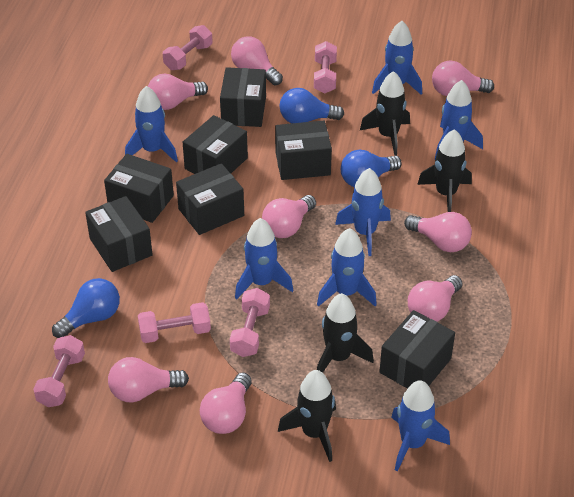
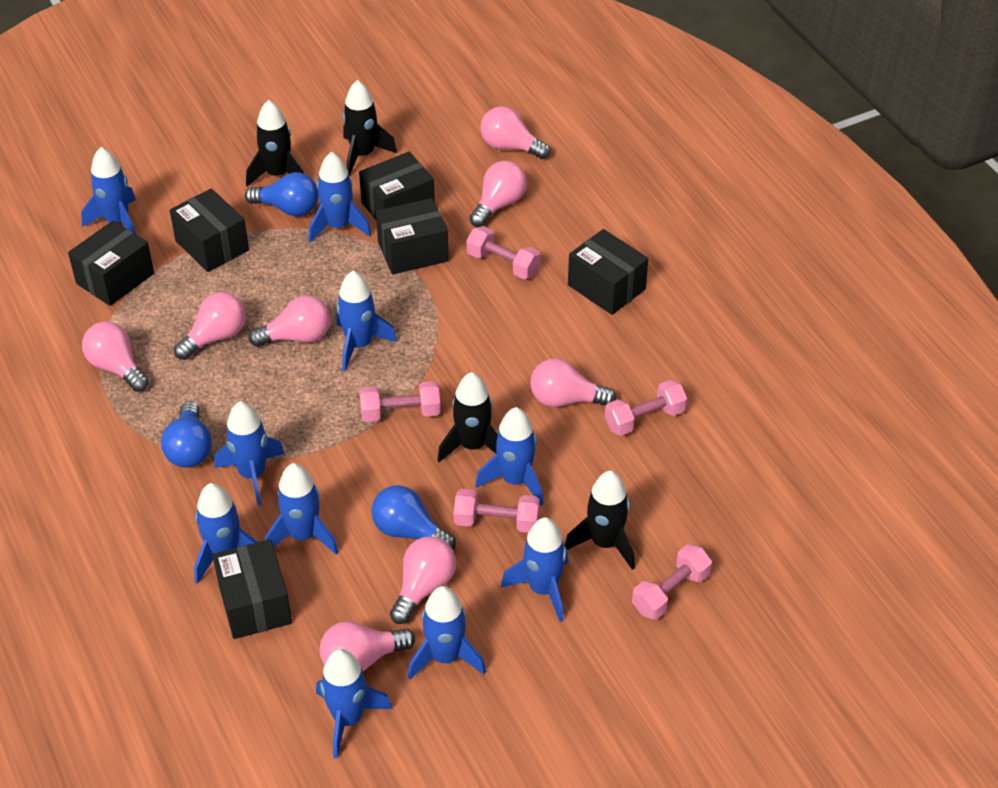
black box: [85,196,153,272] [104,154,174,223] [176,163,244,235] [183,115,248,174] [220,67,266,127] [275,121,332,180] [379,310,455,389] = 7 -> [68,220,154,306] [170,189,249,272] [212,539,292,639] [359,152,435,219] [376,198,449,275] [568,229,648,315] = 6
blue rocket: [125,86,178,162] [235,218,293,300] [317,228,377,307] [335,168,391,256] [372,21,422,95] [391,380,450,472] [435,80,483,159] = 7 -> [81,147,136,234] [194,483,257,584] [214,401,285,506] [265,463,338,555] [309,152,371,243] [316,649,392,758] [336,271,397,372] [408,586,486,680] [475,407,543,505] [501,517,568,622] = 10

